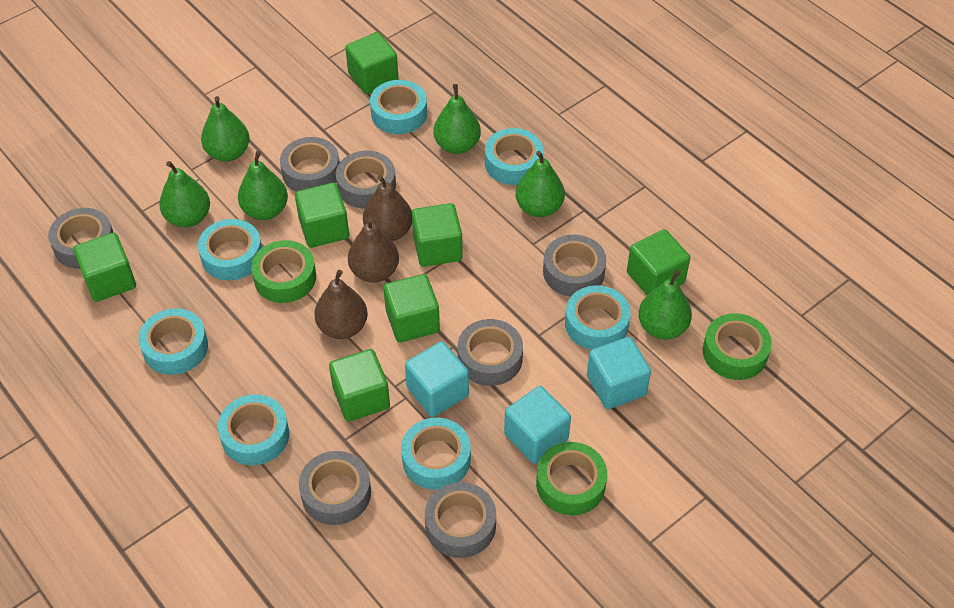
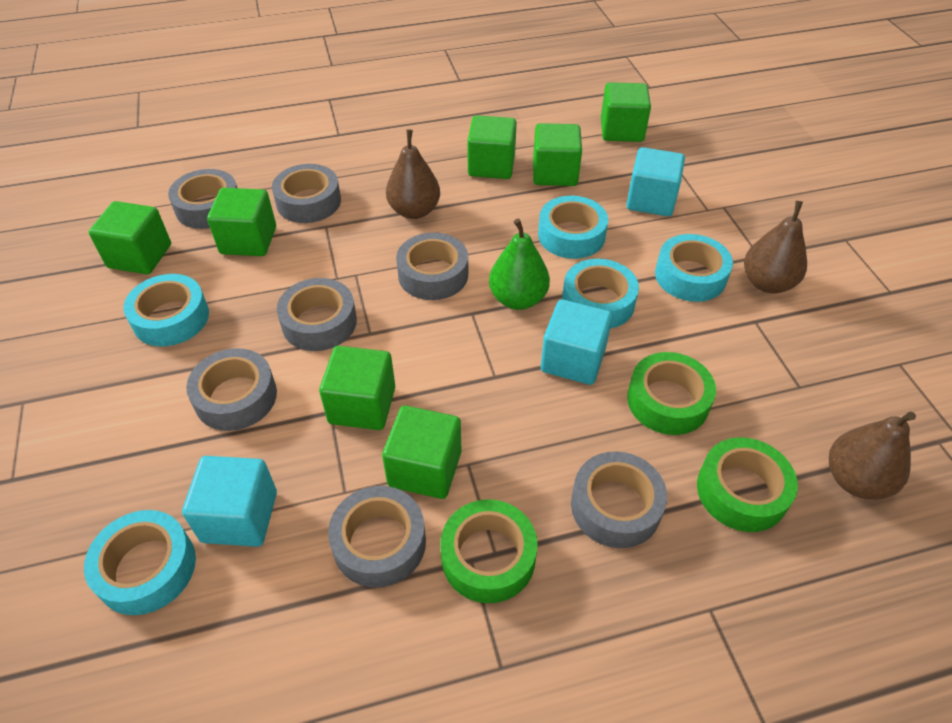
green pear: [159,161,210,228] [201,96,250,162] [238,151,288,220] [433,84,481,154] [516,151,565,217] [638,270,692,340] = 6 -> [489,219,550,310] = 1
turquoise tape: [138,308,208,375] [198,219,262,280] [218,394,289,465] [370,80,427,134] [401,418,471,490] [485,128,543,185] [565,285,631,350] = 7 -> [84,510,196,615] [123,274,209,346] [538,196,608,259] [562,259,639,329] [655,234,733,302] = 5

